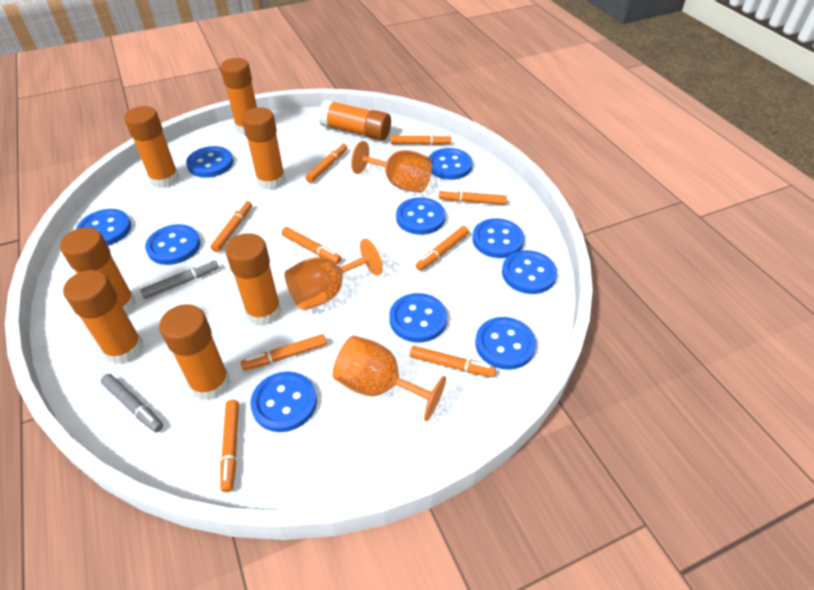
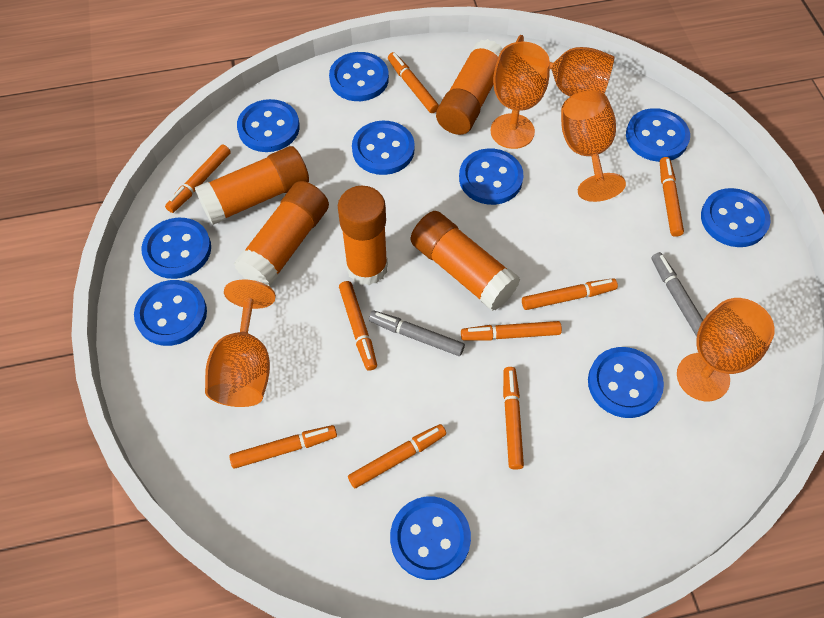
orange glue stick: [60,228,136,314] [63,270,143,364] [124,106,179,188] [159,304,230,400] [220,58,257,135] [225,233,282,326] [242,107,286,190] [319,100,391,140] = 8 -> [195,146,309,225] [234,181,329,287] [338,186,388,286] [411,211,520,311] [436,39,503,135] = 5
orange goblet: [285,239,383,310] [333,336,446,421] [351,141,432,193] = 3 -> [205,280,276,407] [490,42,550,149] [516,35,615,97] [561,90,626,202] [677,298,775,401] = 5

